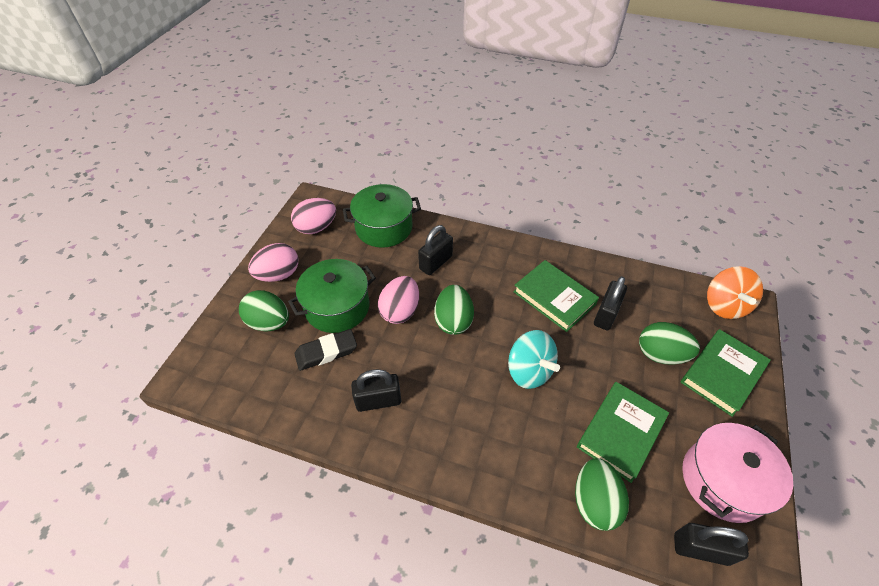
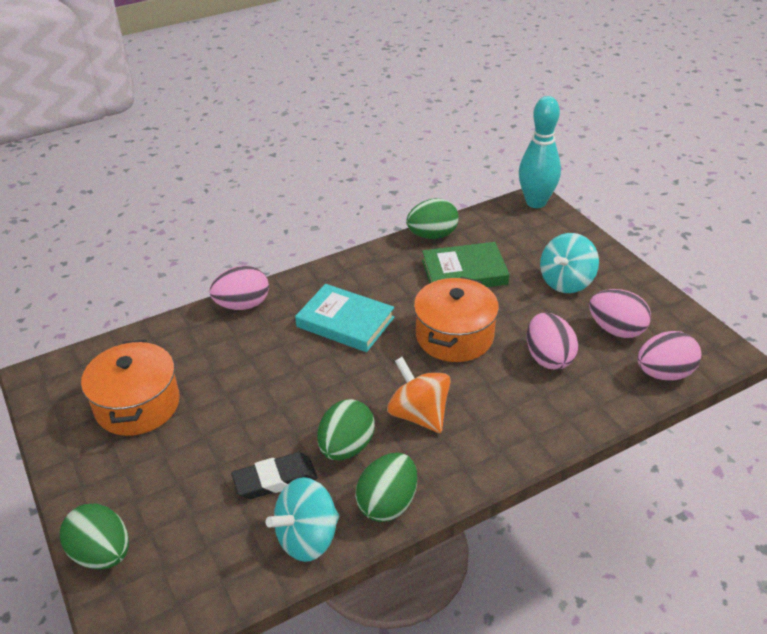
black padlock: [351,369,401,412] [418,225,453,275] [594,276,627,330] [674,523,749,566] = 4 -> none = 0
green book: [513,260,599,332] [577,382,669,483] [681,329,771,417] = 3 -> [422,242,509,287] = 1
green pot: [288,259,376,333] [343,184,421,248] = 2 -> none = 0
orange pot: none = 0 -> [81,340,180,436] [414,277,499,362] = 2
pink egg: [248,243,298,282] [291,198,336,234] [378,276,419,324] = 3 -> [210,265,269,310] [527,313,578,370] [589,289,651,338] [637,331,702,380] = 4
pink pot: [682,423,793,523] = 1 -> none = 0
turquoise book: none = 0 -> [295,284,394,352] = 1
turquoise bowling pin: none = 0 -> [519,96,561,208] = 1
turquoise spinning top: [508,330,560,389] = 1 -> [266,477,340,562] [540,233,599,293] = 2

